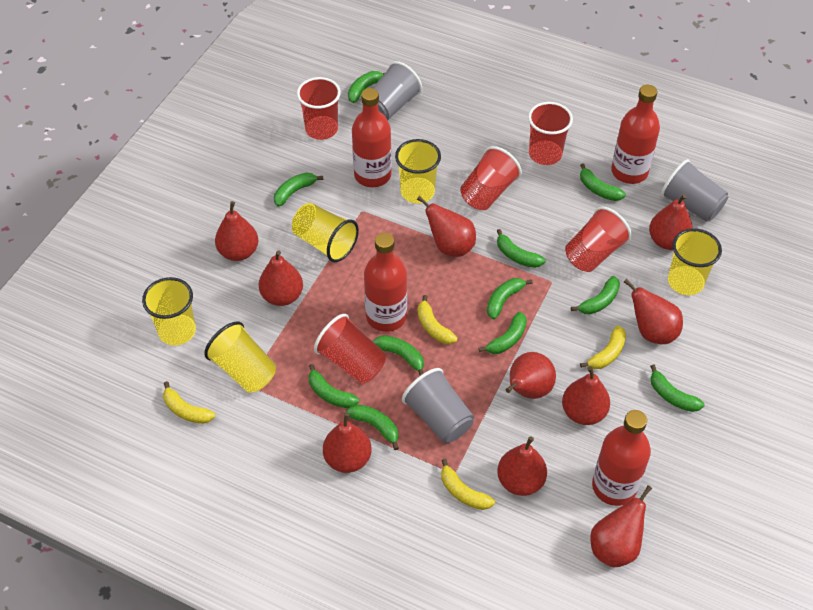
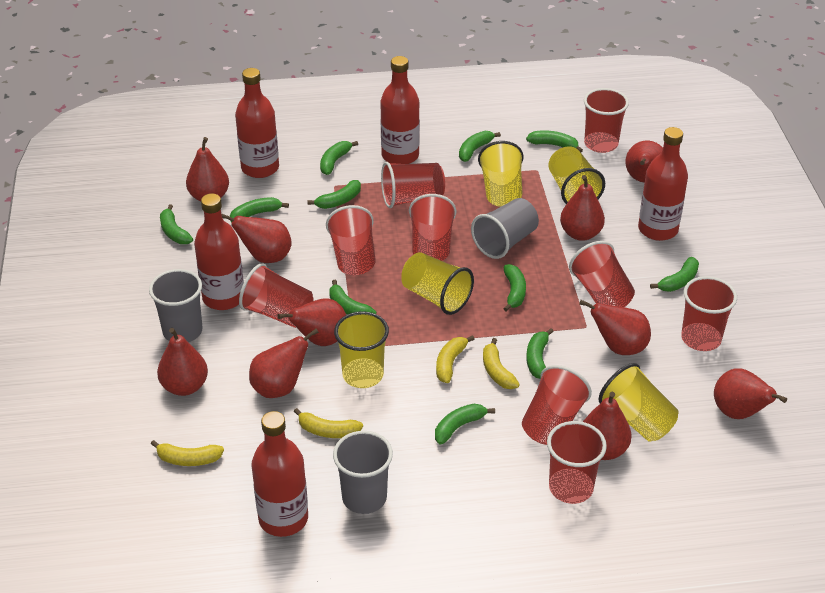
red bottle: [352,88,392,187] [364,233,407,332] [592,410,651,506] [611,85,660,184] = 4 -> [194,193,244,310] [235,68,279,178] [252,411,308,537] [380,56,420,164] [638,127,688,241] = 5
red cup: [297,77,341,140] [314,314,386,383] [460,146,522,210] [528,102,573,165] [565,207,632,272] = 5 -> [239,263,314,328] [326,205,376,275] [381,162,445,208] [409,194,456,261] [522,365,592,445] [547,421,607,504] [569,241,635,307] [584,88,629,153] [681,276,737,351] = 9

